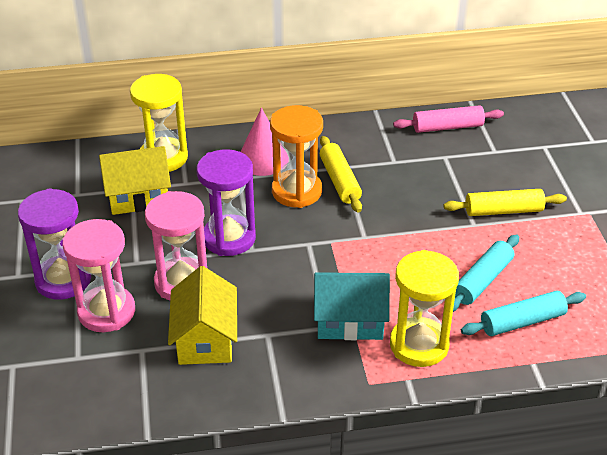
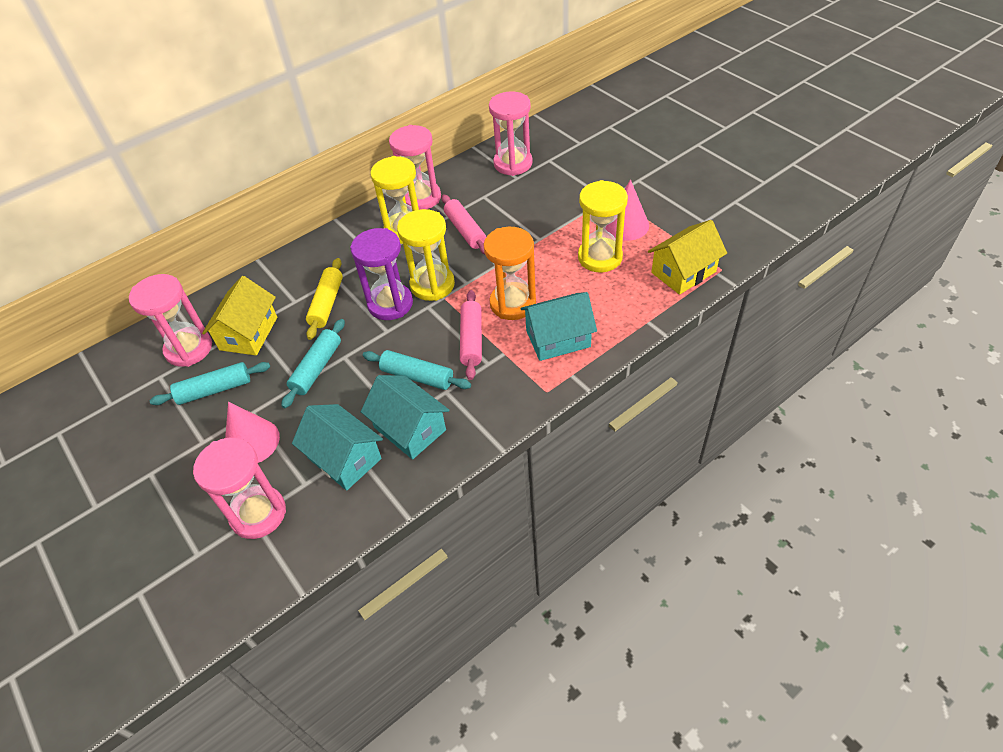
pink cone: [241,108,289,176] = 1 -> [225,402,280,463] [605,180,649,241] = 2
pink hourglass: [63,219,135,332] [145,191,208,300] = 2 -> [129,274,212,367] [193,438,286,539] [389,125,441,210] [489,91,533,176] = 4
pink rolling pin: [393,105,504,133] = 1 -> [442,195,486,254] [460,290,482,380] = 2
purple hourglass: [18,188,91,300] [197,149,256,256] = 2 -> [350,228,413,320] = 1
turquoise house: [314,272,390,340] = 1 -> [292,404,383,490] [361,375,449,459] [520,292,597,361] = 3
turquoise rolling pin: [453,234,519,312] [461,290,586,336] = 2 -> [150,362,270,405] [281,319,345,408] [363,350,471,390] = 3
yellow hourglass: [130,74,188,172] [390,250,459,367] = 2 -> [370,156,419,244] [397,209,455,301] [578,180,628,272] = 3
yellow rolling pin: [320,136,362,213] [444,189,567,216] = 2 -> [306,258,343,340] = 1

